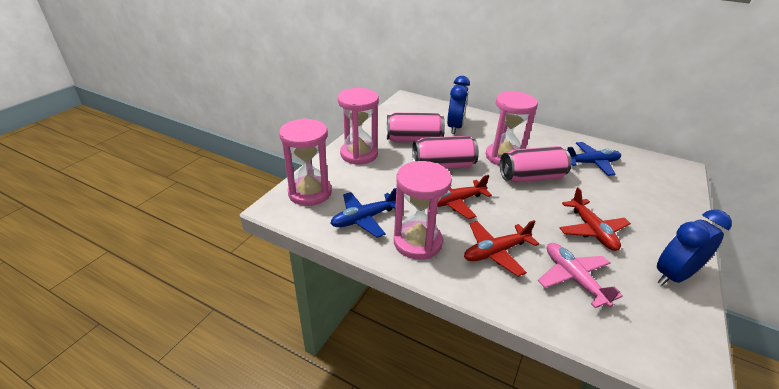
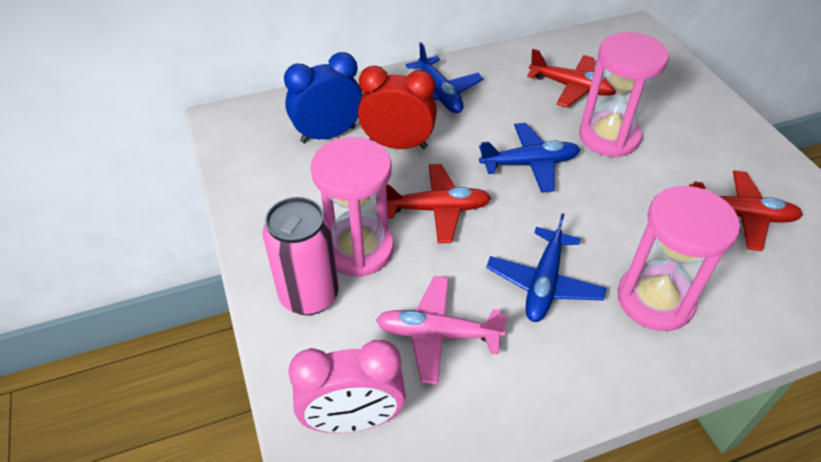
blue clock: [447,76,470,134] [657,210,732,286] = 2 -> [284,52,363,143] = 1
blue plane: [330,188,396,238] [567,142,621,176] = 2 -> [406,42,483,113] [479,123,580,193] [486,213,606,322] = 3
pink can: [387,113,445,142] [412,136,479,169] [500,146,572,183] = 3 -> [263,197,339,315] = 1
pink clock: none = 0 -> [288,340,406,433] = 1
pink hourglass: [279,118,332,206] [338,88,379,165] [394,161,452,259] [486,91,538,166] = 4 -> [311,137,394,277] [579,32,669,157] [618,186,740,331] = 3
red clock: none = 0 -> [358,66,437,149] = 1

